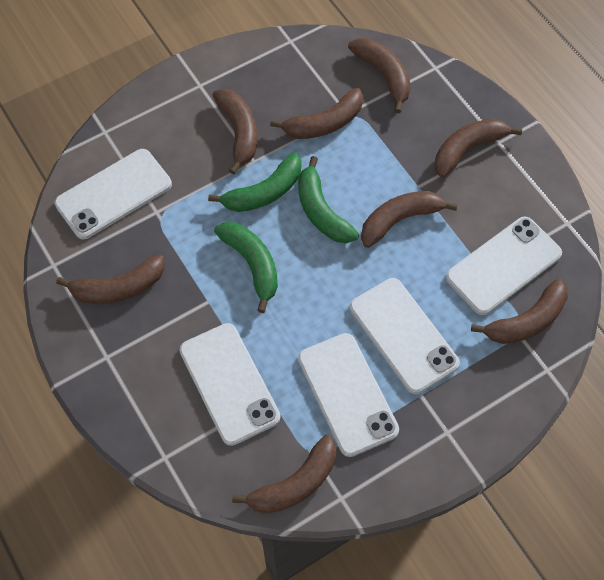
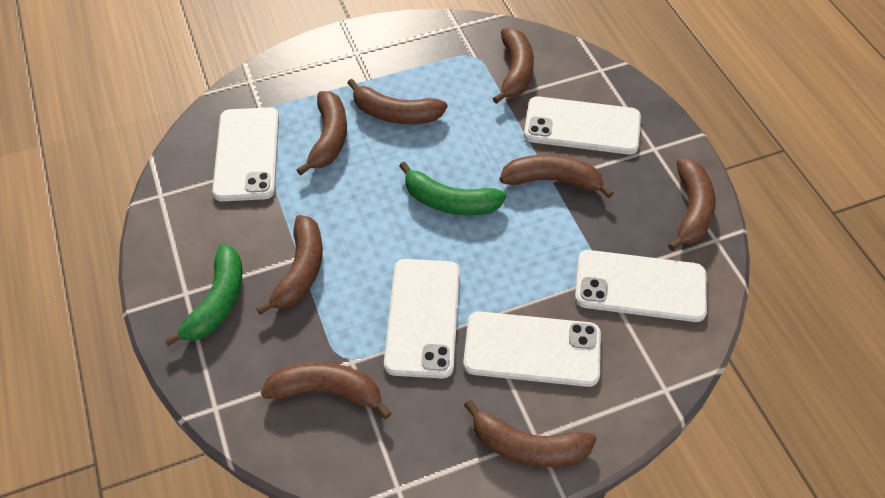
green banana: [208,152,302,212] [214,222,278,313] [298,156,359,243] = 3 -> [164,244,243,346] [399,162,506,215] = 2

